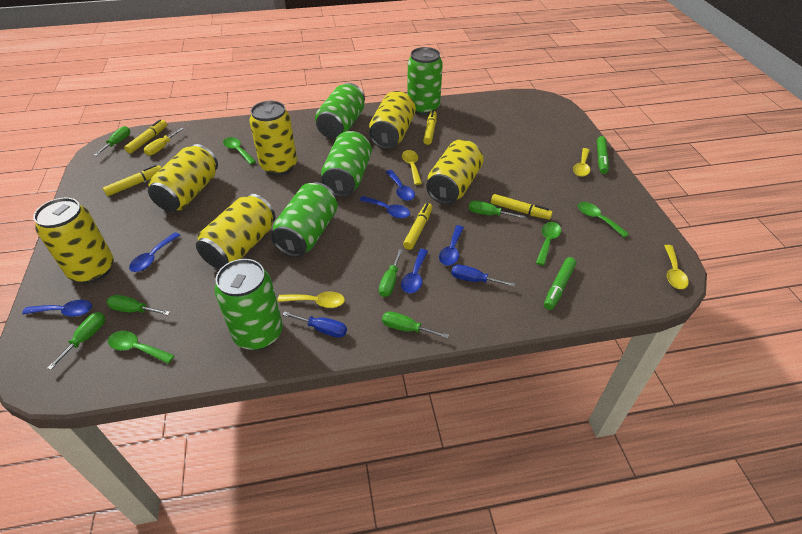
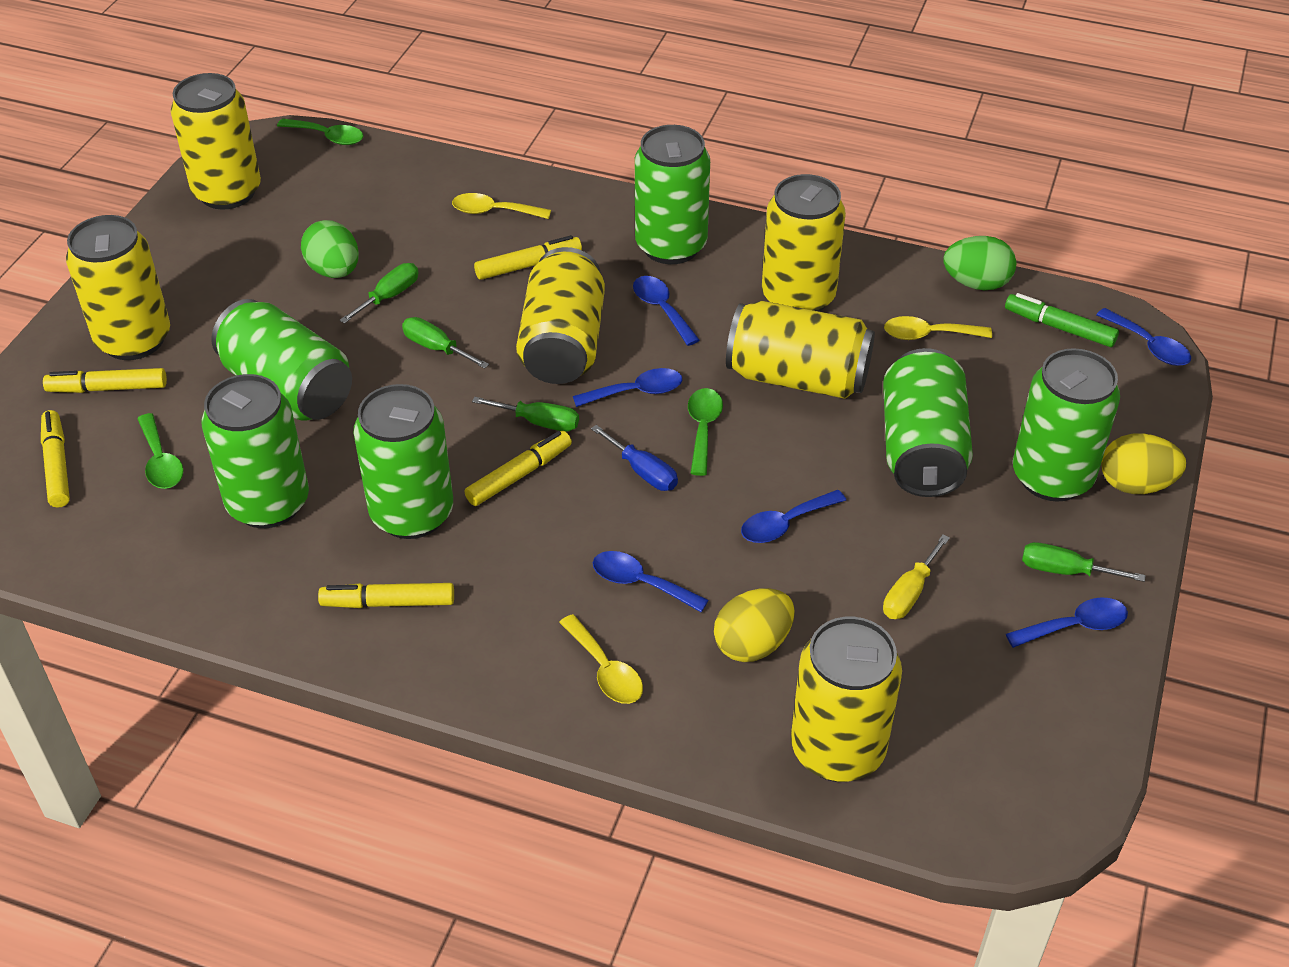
blue screwdriver: [282,311,347,338] [451,265,515,287] = 2 -> [591,425,678,491] = 1
green can: [215,259,283,350] [271,182,338,257] [315,83,365,139] [321,131,372,197] [407,47,443,115] = 5 -> [201,374,309,528] [212,299,352,421] [354,384,453,539] [635,125,710,264] [883,348,973,497] [1013,348,1120,502] = 6
green egg: none = 0 -> [301,220,359,278] [943,236,1016,290] = 2
green marker: [544,257,576,310] [597,136,609,174] = 2 -> [1005,293,1119,347] = 1
green screwdriver: [47,312,105,370] [94,126,130,156] [106,295,170,315] [379,249,403,297] [382,311,449,339] [469,200,525,219] = 6 -> [340,263,418,324] [402,317,489,369] [472,397,579,432] [1022,542,1146,582] = 4
green spoon: [108,331,175,364] [223,137,256,165] [536,222,561,266] [578,202,629,238] = 4 -> [137,413,184,489] [277,119,364,145] [688,388,723,476] = 3
yellow egg: none = 0 -> [714,588,795,662] [1101,433,1186,494] = 2
yellow spoon: [277,291,345,308] [402,150,422,185] [573,148,590,177] [664,245,689,289] = 4 -> [452,193,551,219] [559,614,643,704] [884,316,992,340] = 3

